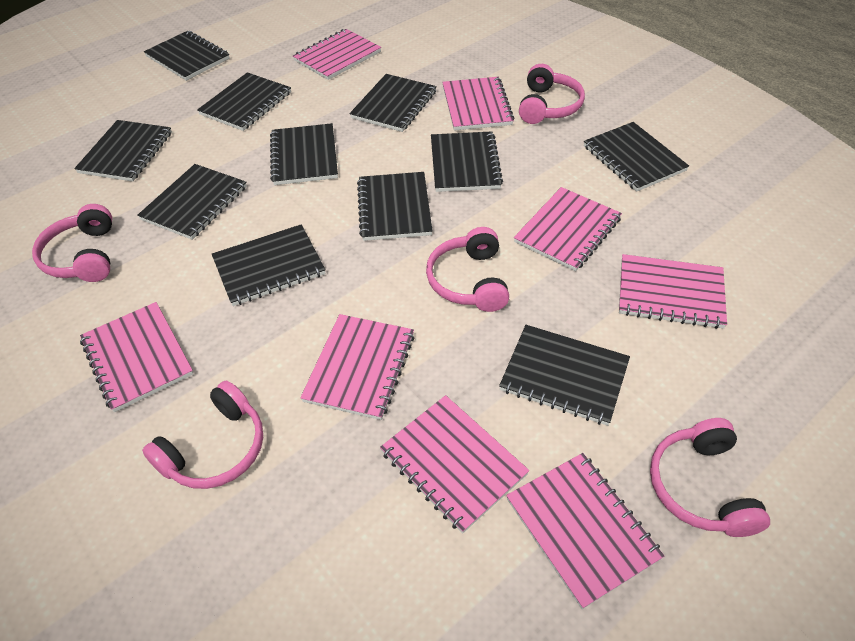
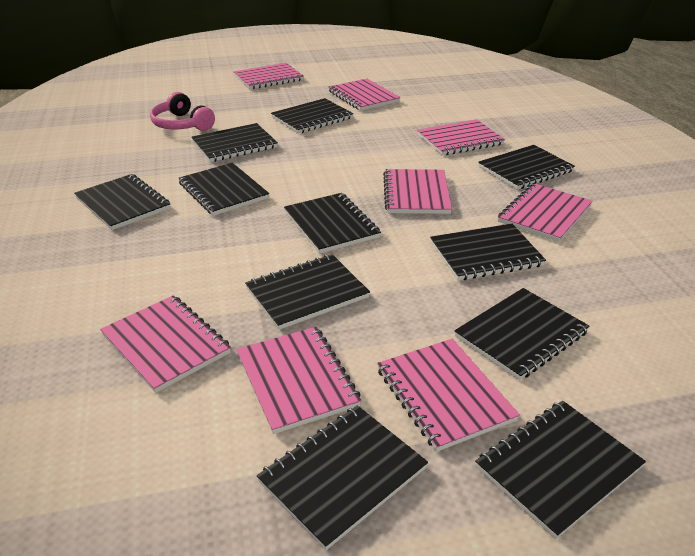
pink headphones: [32,204,112,282] [142,381,263,489] [426,227,509,312] [519,64,585,124] [650,418,770,537] = 5 -> [150,92,215,131] = 1

